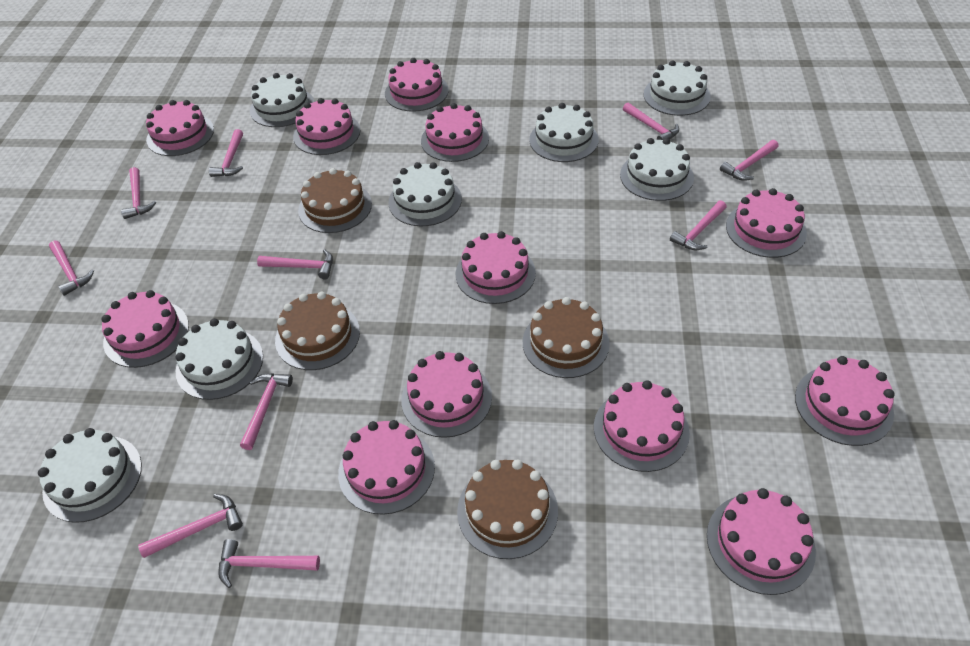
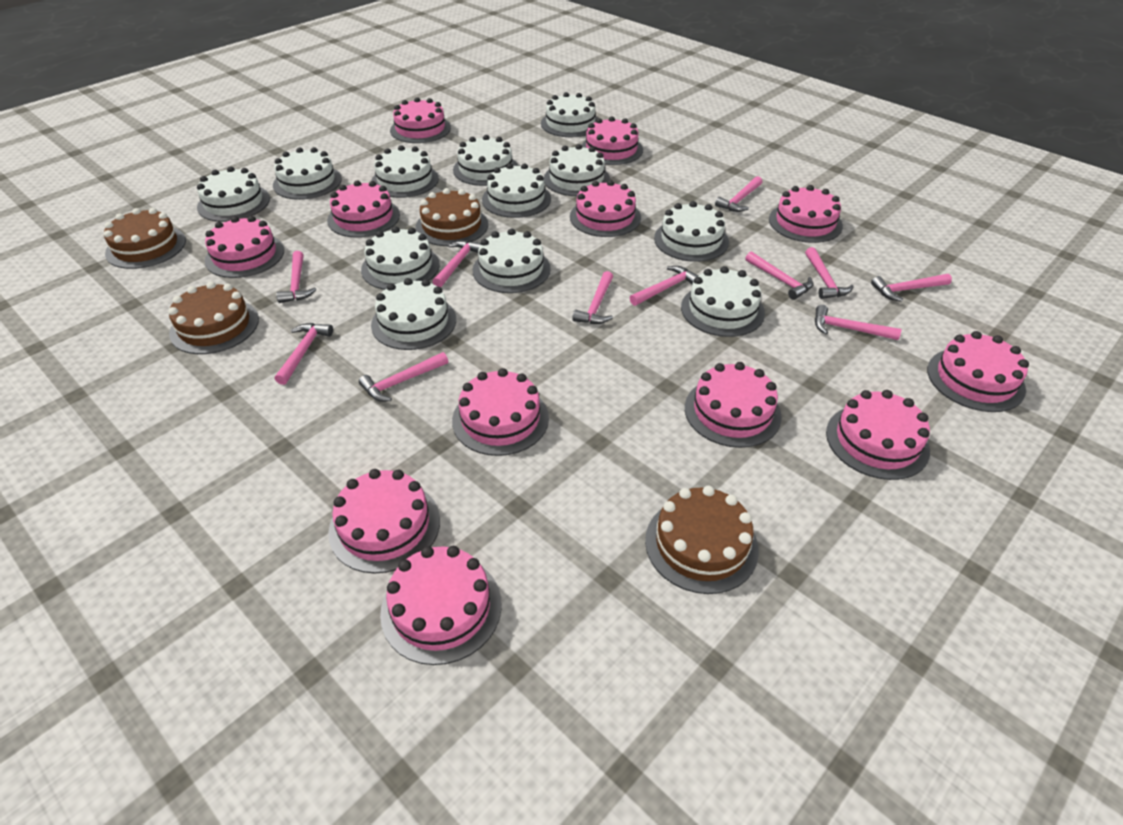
pink hammer: [49,241,94,296] [121,167,156,219] [138,494,243,558] [209,129,243,177] [218,539,320,588] [240,373,293,450] [257,249,333,279] [623,102,679,140] [670,200,727,250] [720,140,778,181] = 10 -> [275,323,333,385] [276,251,316,303] [359,352,448,402] [433,240,481,287] [572,271,613,324] [630,266,698,306] [715,176,762,212] [745,252,813,300] [805,247,854,299] [815,305,901,340] [871,274,952,302] = 11
white cake: [38,428,142,523] [175,318,263,400] [250,73,314,127] [388,162,462,226] [530,103,599,162] [620,138,694,201] [643,60,711,116] = 7 -> [197,166,270,222] [273,147,342,200] [361,227,440,290] [371,145,439,198] [371,278,456,350] [453,135,518,186] [473,229,551,293] [482,163,551,218] [541,92,598,137] [544,144,610,196] [654,201,729,262] [681,266,765,337] = 12

